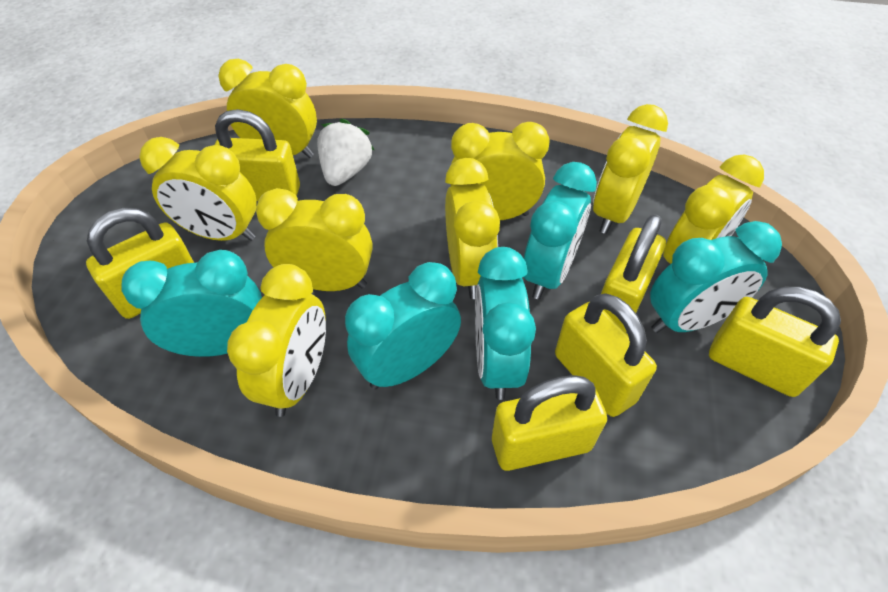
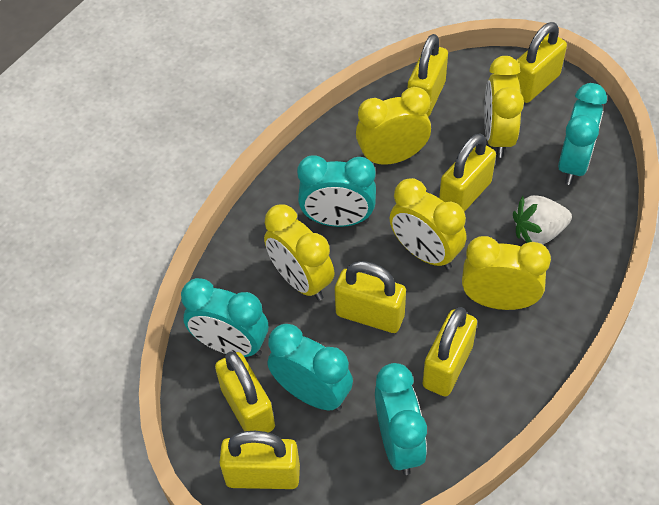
yellow clock: [139,137,257,241] [219,59,317,158] [227,264,326,417] [256,188,372,291] [445,158,500,299] [451,122,550,220] [593,104,668,234] [663,155,764,264] = 8 -> [264,204,334,301] [356,87,431,165] [390,178,466,270] [462,236,551,310] [484,56,524,158] = 5
yellow padlock: [86,208,194,319] [214,109,300,201] [492,375,607,471] [555,293,657,417] [601,214,666,332] [709,287,841,397] = 6 -> [215,351,275,433] [220,431,300,489] [335,261,406,333] [408,34,448,117] [423,307,477,397] [439,134,496,212] [515,22,567,103] = 7

